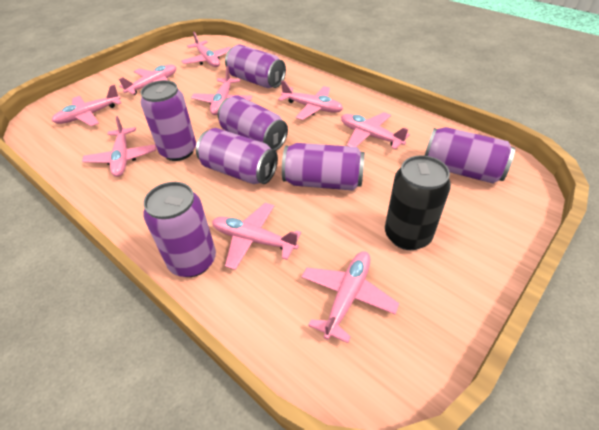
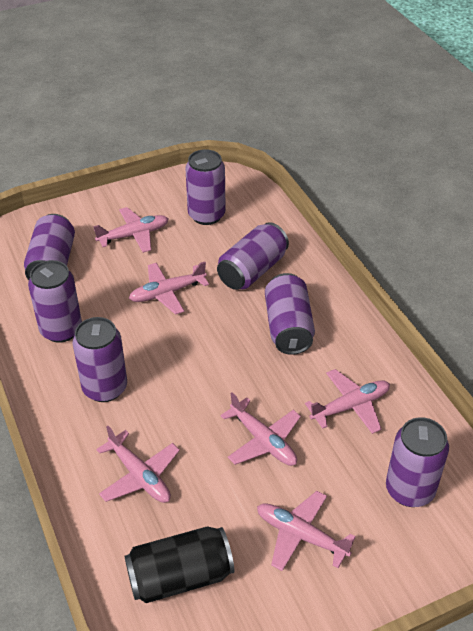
pink plane: [52,84,121,126] [82,116,156,177] [119,64,176,95] [181,32,231,67] [191,66,252,115] [212,203,301,270] [278,80,343,120] [301,251,399,343] [341,112,410,149] = 9 -> [93,207,169,253] [96,426,180,503] [129,262,209,315] [221,392,301,466] [257,491,356,571] [305,369,390,434] = 6

